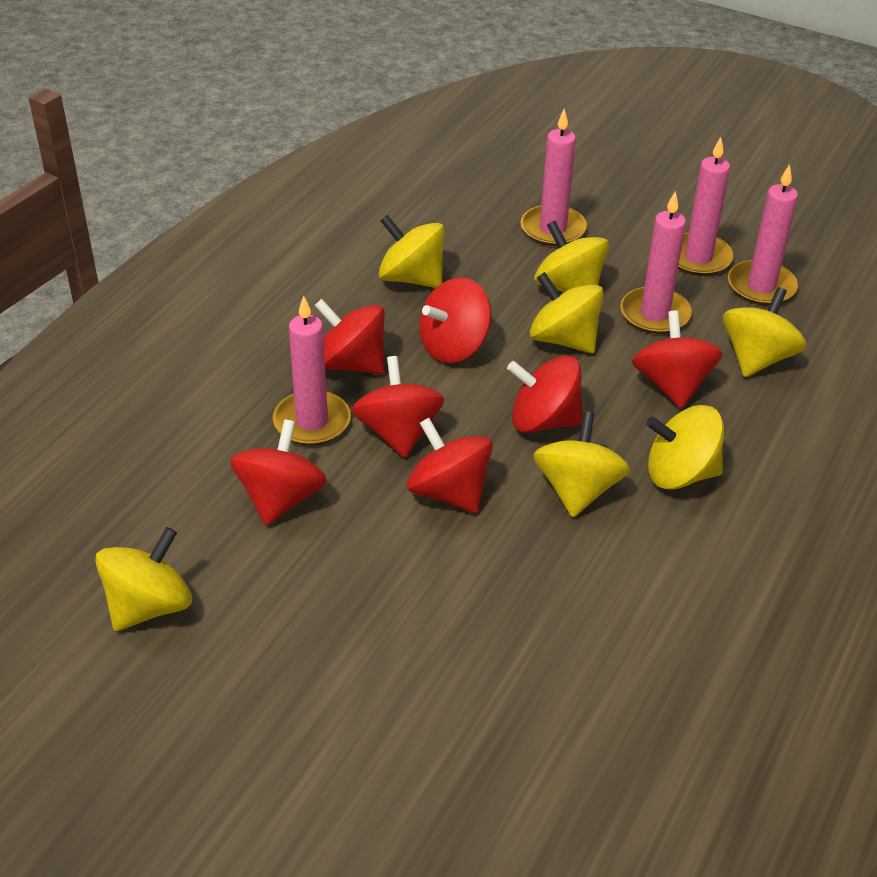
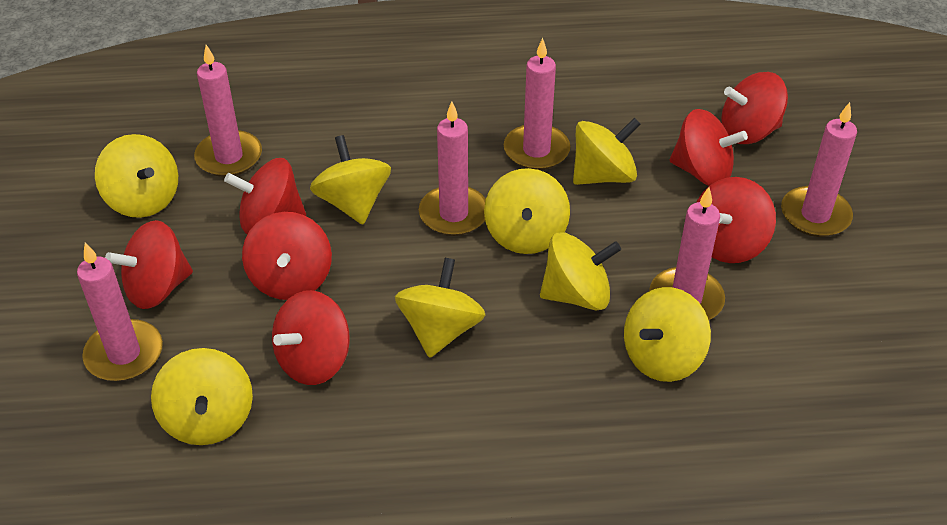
pink candle: [273,296,351,446] [521,109,587,246] [620,191,692,334] [678,137,734,276] [728,164,798,305] = 5 -> [77,243,163,381] [194,45,262,177] [419,102,486,236] [504,38,570,170] [649,187,725,320] [781,102,857,237] = 6
yellow spinning top: [95,527,192,631] [379,215,445,288] [530,272,604,353] [533,411,630,517] [534,221,609,292] [646,405,724,490] [723,287,806,377] = 7 -> [95,134,178,218] [151,348,253,445] [310,135,391,225] [395,258,485,358] [484,168,570,254] [540,232,621,310] [573,118,641,185] [624,287,711,382] = 8

